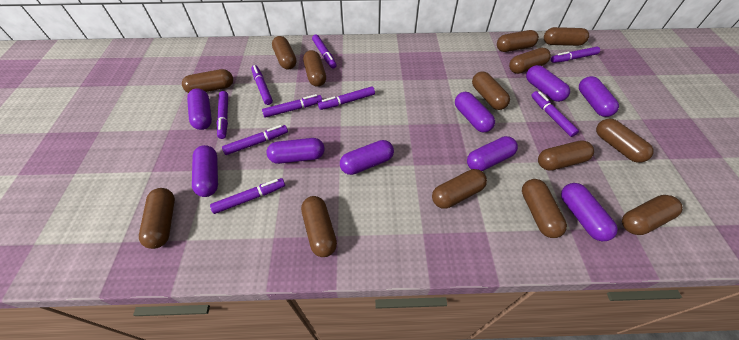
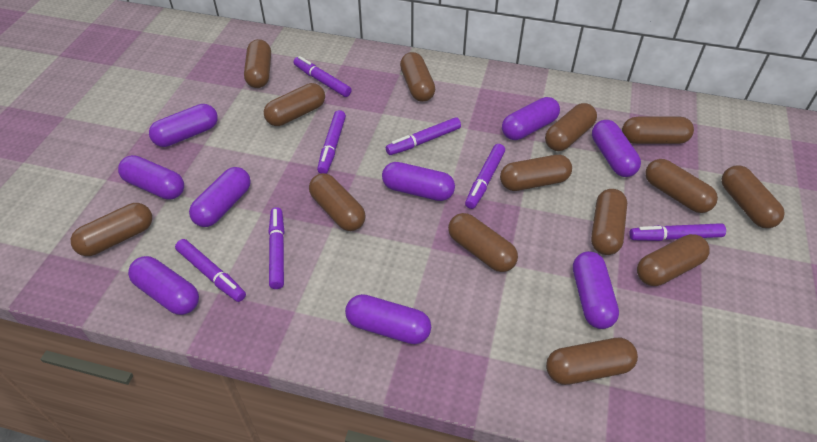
purple marker: [210,178,285,214] [217,91,228,139] [222,125,288,155] [251,65,273,105] [262,94,322,118] [312,34,337,68] [318,86,375,110] [531,91,579,137] [551,47,600,63] = 9 -> [175,239,246,302] [269,207,284,289] [294,56,352,97] [317,110,346,174] [386,117,461,155] [465,144,505,209] [629,223,726,241] = 7

